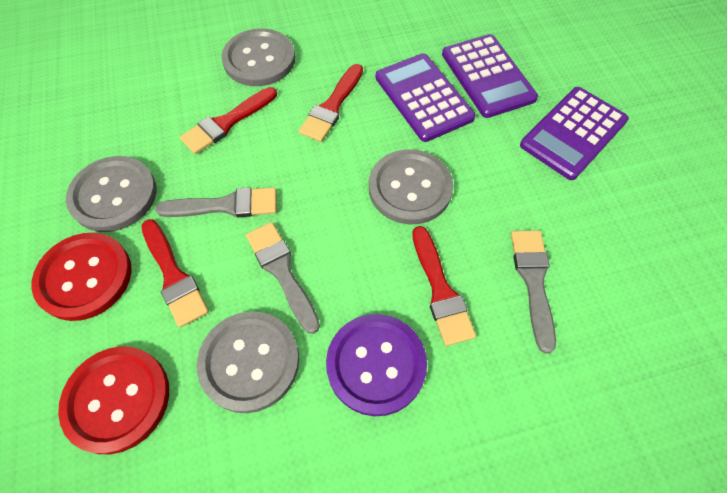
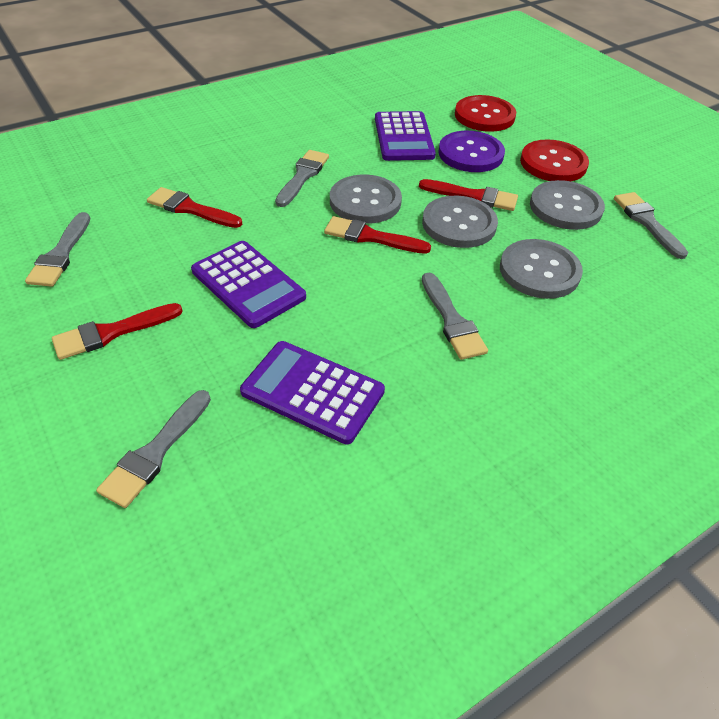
grey brush: [155,187,277,217] [246,222,320,334] [511,230,556,353] = 3 -> [25,212,90,287] [96,390,211,508] [275,150,329,207] [422,273,488,360] [614,192,688,259] = 5

